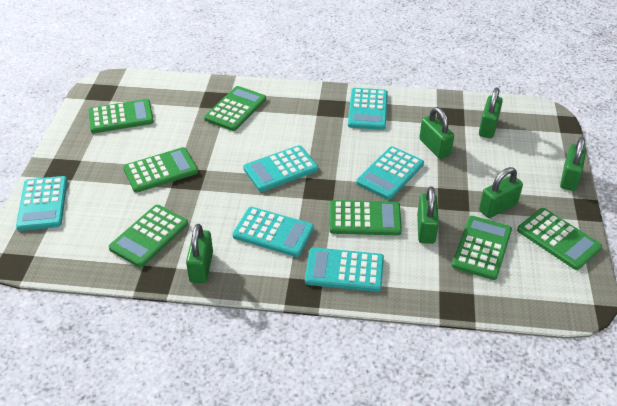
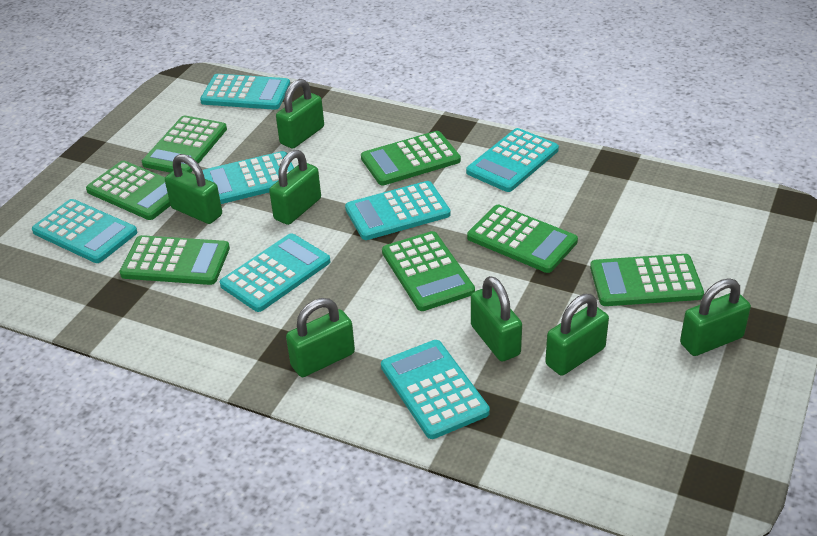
green padlock: [186,224,213,283] [417,186,439,244] [419,107,454,159] [479,87,503,138] [479,167,523,218] [560,137,586,191] = 6 -> [165,154,222,224] [269,150,321,225] [276,79,324,148] [286,298,355,377] [471,276,522,362] [545,294,609,376] [680,278,751,356] = 7
turquoise calculator: [16,176,67,231] [232,207,314,257] [243,145,318,192] [305,247,384,292] [348,88,388,130] [356,146,424,200] = 6 -> [32,199,137,263] [200,74,290,110] [202,151,294,204] [220,233,331,312] [345,181,451,240] [381,340,490,439] [466,128,559,192] = 7

